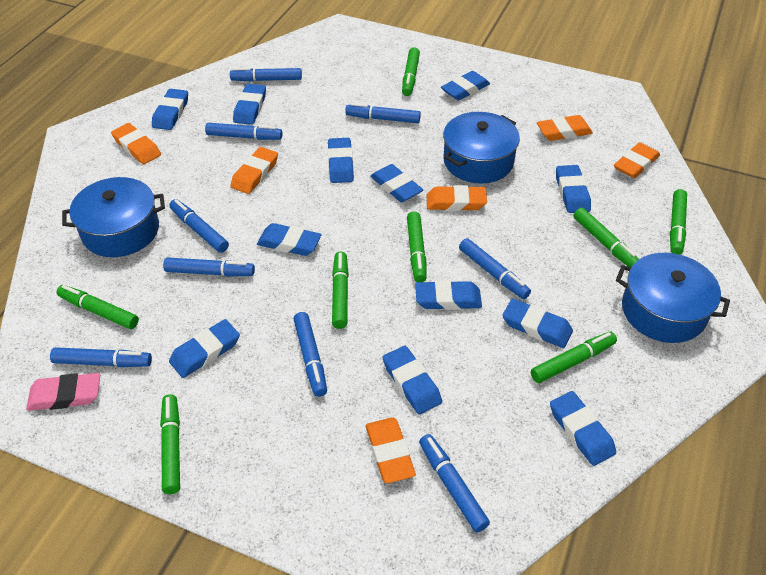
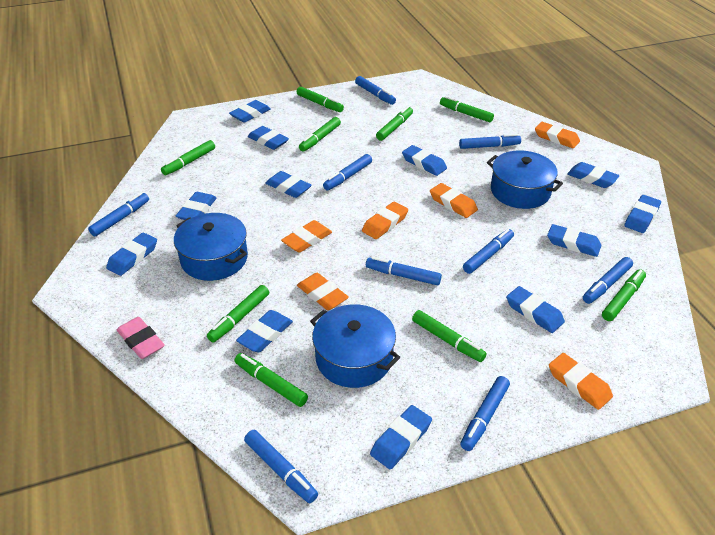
green marker: [56,285,139,329] [160,394,180,494] [332,251,349,329] [402,47,420,96] [407,211,427,282] [531,332,617,383] [573,208,639,267] [670,189,687,255] = 8 -> [161,140,215,175] [207,285,269,342] [235,353,308,407] [297,87,344,112] [299,117,341,152] [376,106,413,141] [412,310,487,362] [440,96,494,122] [602,269,646,321] = 9

